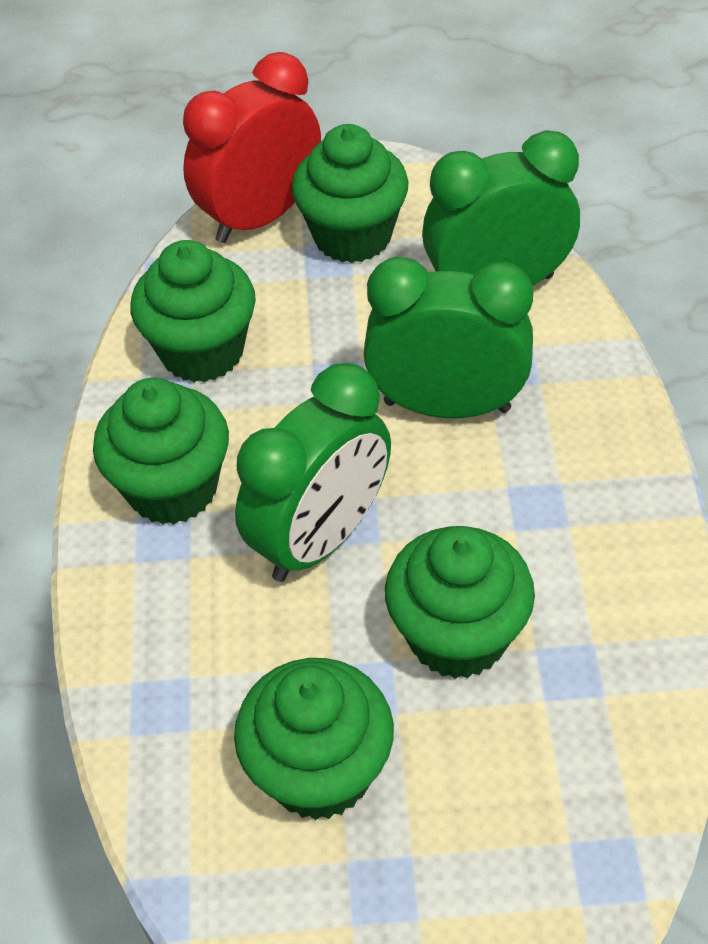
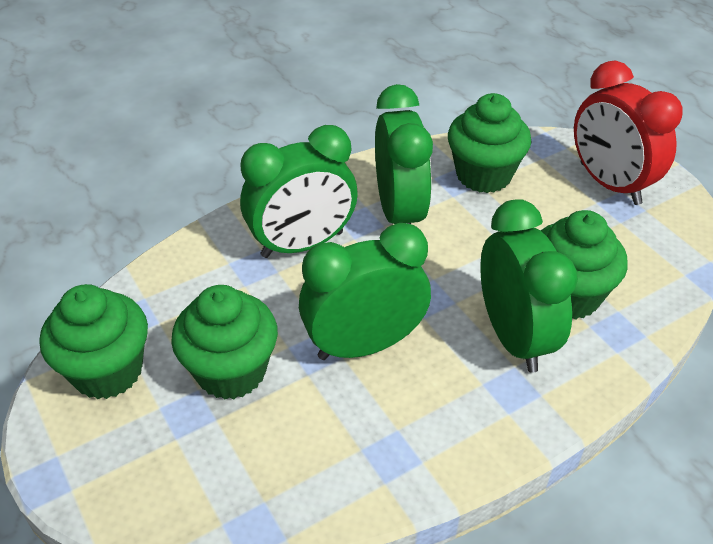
green clock: [235,363,391,582] [363,256,533,418] [422,130,580,286] = 3 -> [240,125,358,258] [299,223,431,360] [375,84,433,224] [481,199,578,373] = 4
green cupcake: [93,377,229,525] [130,240,256,383] [234,658,394,820] [291,124,408,263] [385,526,535,679] = 5 -> [40,284,148,399] [171,285,278,400] [448,93,531,193] [540,210,628,320] = 4

